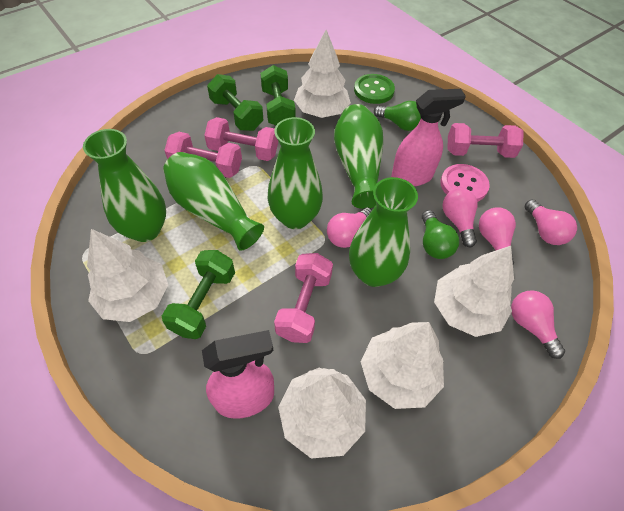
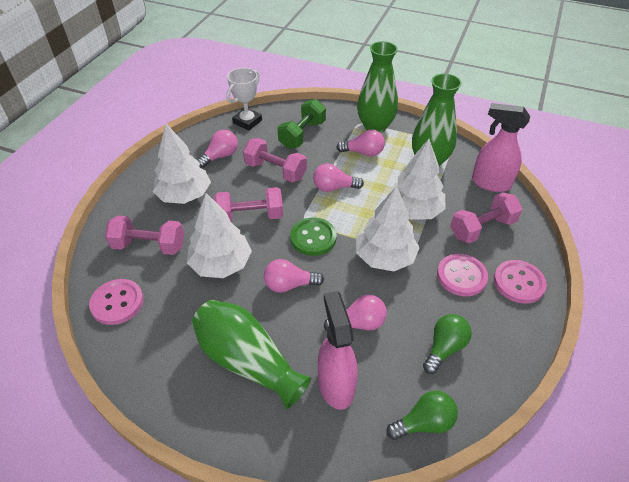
green dumbbell: [162,250,235,339] [207,74,263,131] [260,65,295,125] = 3 -> [278,99,326,149] = 1
green vase: [83,129,166,242] [163,152,264,251] [268,117,323,229] [334,104,383,209] [349,177,418,287] = 5 -> [192,300,311,409] [357,41,398,133] [412,73,462,166] = 3
pink button: [440,164,490,202] = 1 -> [89,279,144,325] [437,254,488,297] [494,260,547,304] = 3
white tree: [87,229,168,322] [278,368,366,459] [294,30,351,118] [361,322,444,409] [434,246,514,337] = 5 -> [153,124,211,204] [187,193,252,278] [356,186,420,271] [387,139,446,220] = 4
white trophy: none = 0 -> [226,68,262,130] = 1

